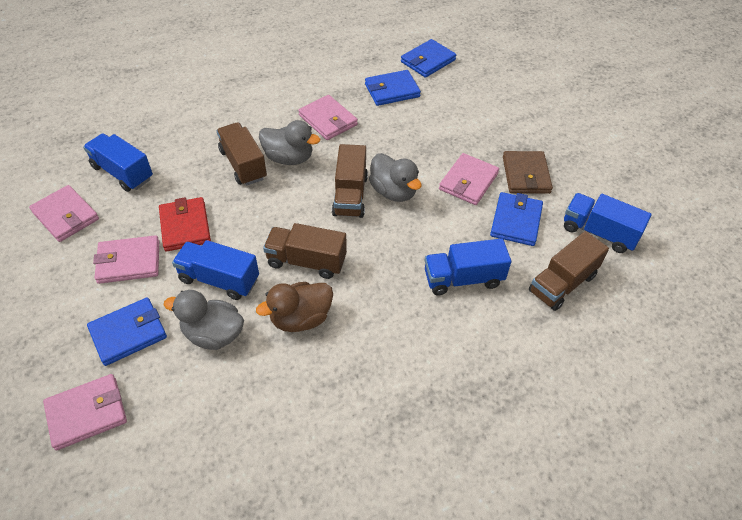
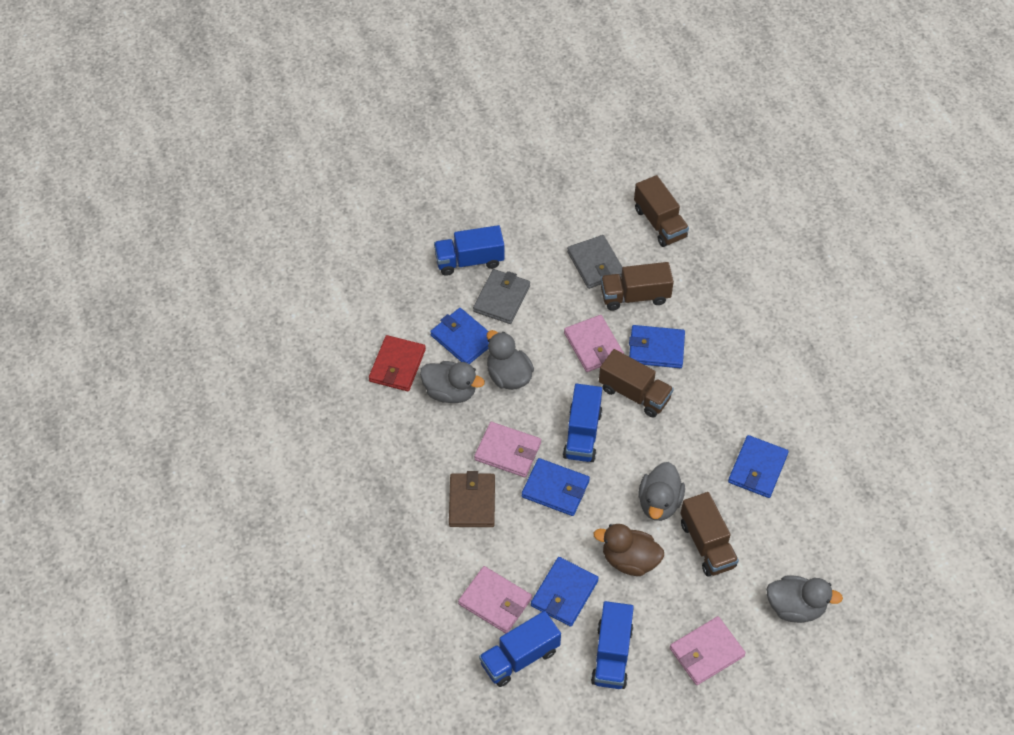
blue wallet: [87,297,167,366] [365,70,421,106] [401,39,456,78] [490,192,543,246] = 4 -> [430,308,489,364] [522,458,590,516] [531,557,599,627] [629,325,685,368] [728,435,789,498] = 5
grey duck: [164,290,244,350] [259,120,320,165] [369,153,422,202] = 3 -> [420,361,485,403] [486,330,534,390] [638,462,685,521] [766,575,843,623] = 4
grey wallet: none = 0 -> [473,269,530,324] [567,235,623,289] = 2
pink wallet: [29,185,99,242] [43,374,127,451] [93,235,159,284] [298,95,358,140] [439,153,499,205] = 5 -> [458,566,532,633] [474,422,541,477] [564,315,624,372] [670,616,746,685] = 4

